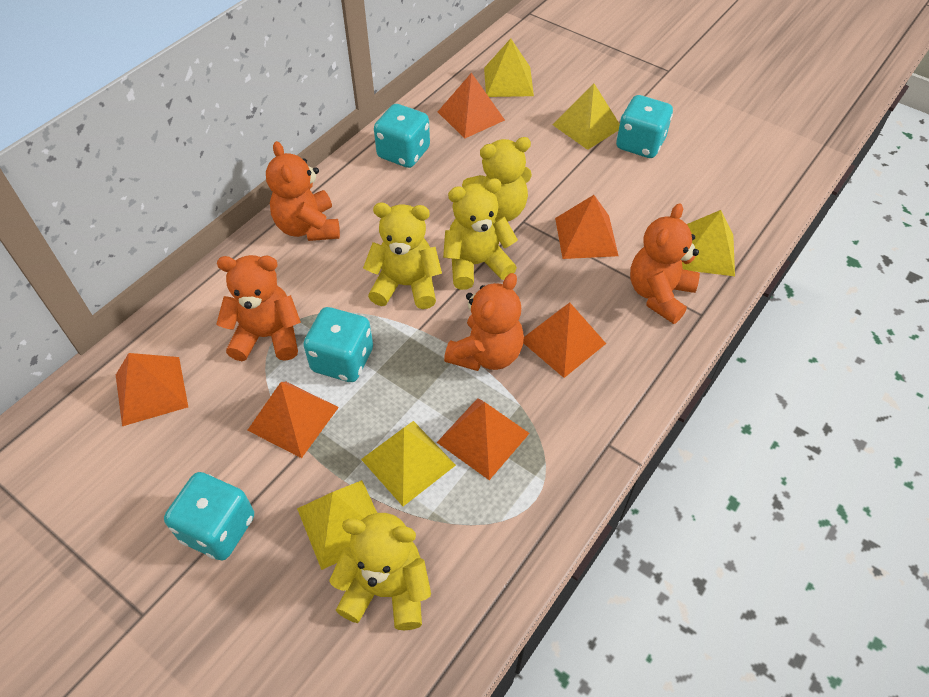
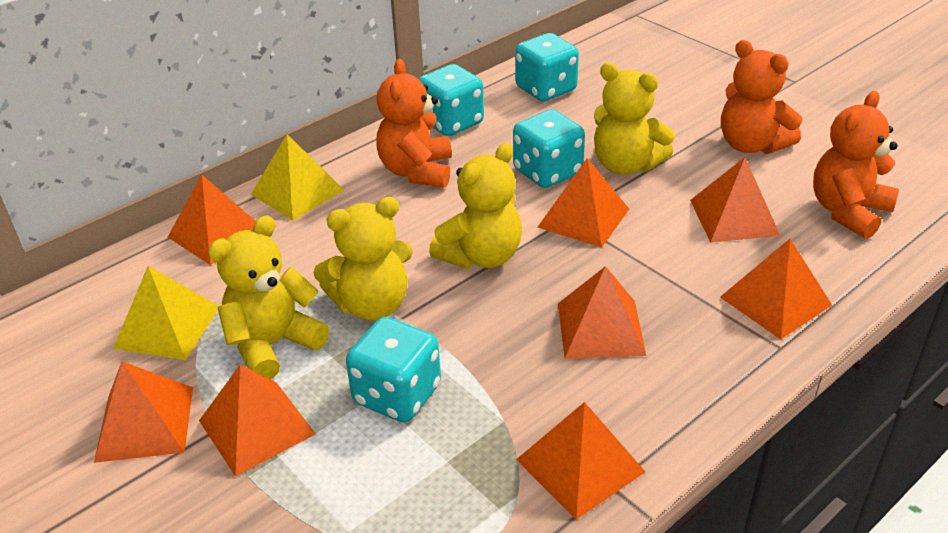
orange pyramid: [116,353,188,426] [247,381,339,458] [437,398,530,480] [438,73,505,138] [523,303,606,378] [555,195,618,259] = 6 -> [94,361,193,463] [168,175,256,265] [199,365,315,477] [516,402,645,520] [538,158,629,248] [558,266,646,359] [690,157,780,243] [720,239,832,339] = 8
orange teddy bear: [216,255,301,361] [266,141,340,241] [444,273,524,371] [630,203,700,324] = 4 -> [376,59,452,188] [721,40,802,154] [813,91,899,239] = 3
yellow pyramid: [297,480,377,570] [361,421,456,506] [484,39,534,97] [552,83,620,150] [682,210,735,276] = 5 -> [113,266,219,360] [251,134,344,221] = 2

